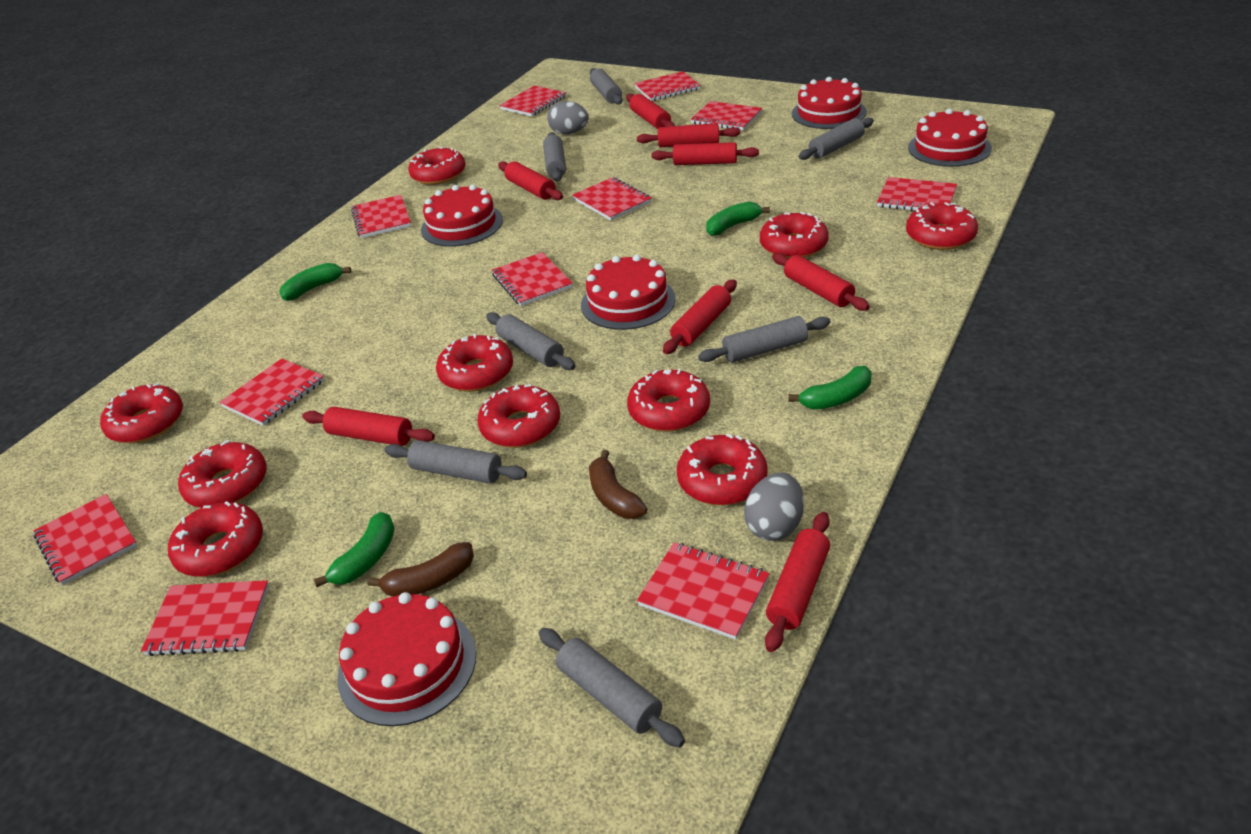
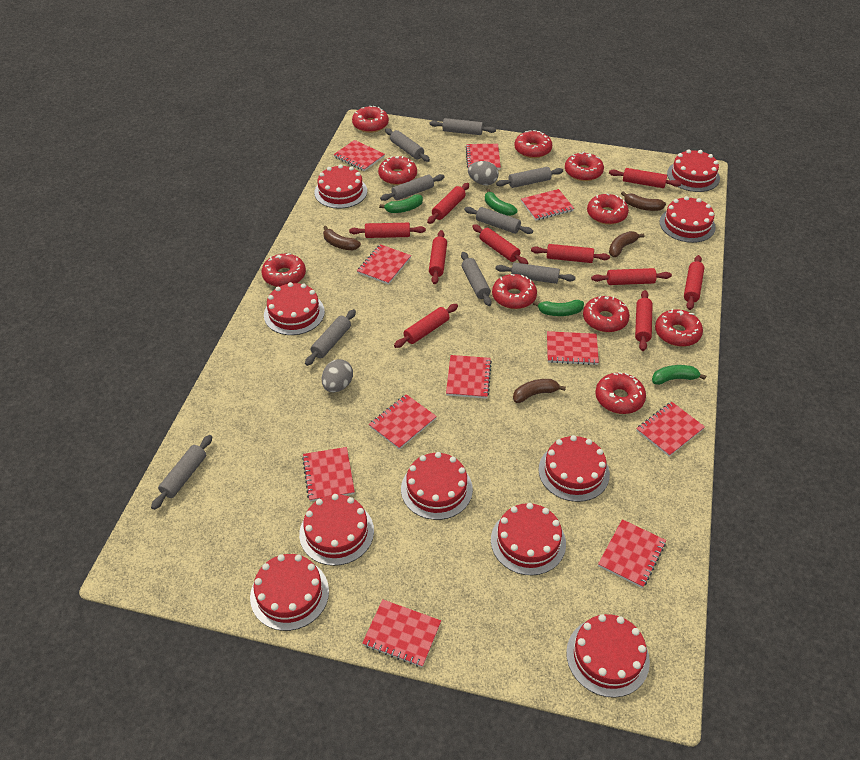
brown banana: [367,542,474,597] [589,450,647,519] = 2 -> [323,226,361,250] [513,379,566,403] [609,231,644,257] [621,191,666,211] = 4
grey rolling pin: [384,440,527,484] [486,312,576,370] [539,628,685,747] [543,132,566,181] [590,68,623,105] [698,316,830,363] [798,118,874,160] = 7 -> [151,435,212,510] [305,309,356,366] [380,174,445,201] [385,128,430,162] [430,118,496,135] [461,252,492,306] [464,207,533,234] [496,167,563,188] [496,262,576,284] = 9
red cake: [337,592,476,726] [421,185,503,247] [581,255,676,330] [792,77,867,129] [908,108,992,167] = 5 -> [250,554,329,631] [264,282,325,335] [299,494,374,566] [314,164,367,209] [401,452,473,520] [491,503,566,575] [538,435,610,502] [566,614,650,698] [659,196,716,243] [667,149,720,192] = 10
red rolling pin: [302,407,435,446] [498,161,563,200] [626,94,675,129] [637,123,741,147] [651,142,759,165] [663,279,737,354] [765,512,830,652] [772,253,870,311] = 8 -> [349,223,426,238] [394,304,458,348] [427,183,469,224] [429,230,447,284] [472,225,528,264] [531,244,610,263] [591,268,672,285] [609,168,681,188] [635,290,653,351] [684,255,705,310] = 10

